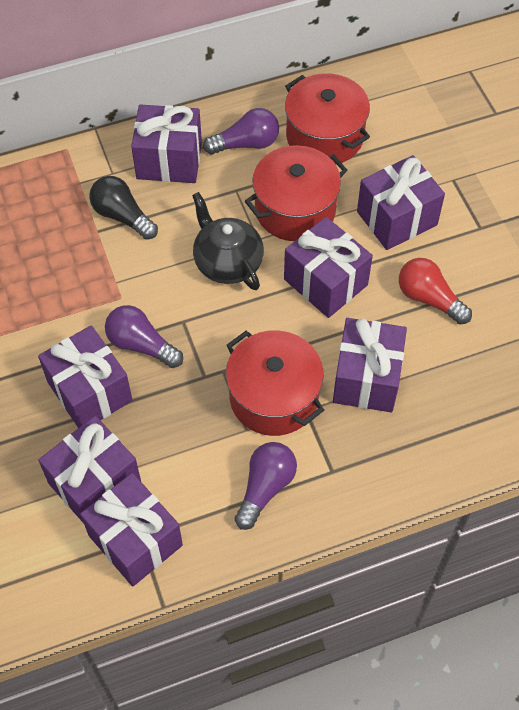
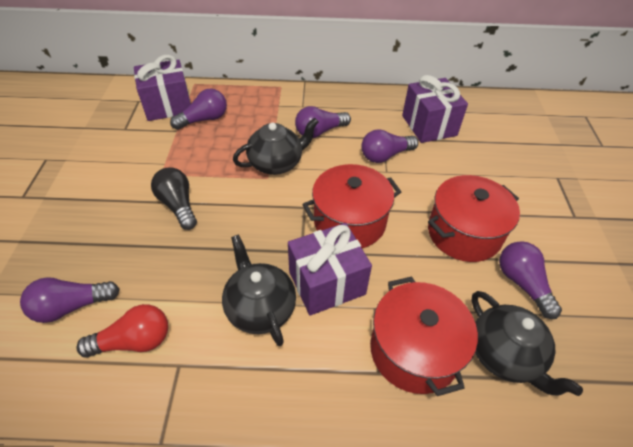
black teapot: [192,192,264,290] = 1 -> [222,235,296,346] [233,118,319,175] [471,291,583,396] = 3
purple gift: [38,325,133,428] [38,416,141,522] [80,473,183,586] [131,104,202,183] [284,217,373,318] [333,318,407,412] [357,155,445,250] = 7 -> [134,55,191,121] [288,223,372,316] [402,75,468,143] = 3
purple light bulb: [105,305,183,368] [203,108,279,155] [235,442,297,530] = 3 -> [20,277,120,323] [170,89,227,130] [295,106,351,138] [361,129,418,163] [499,241,562,319] = 5

